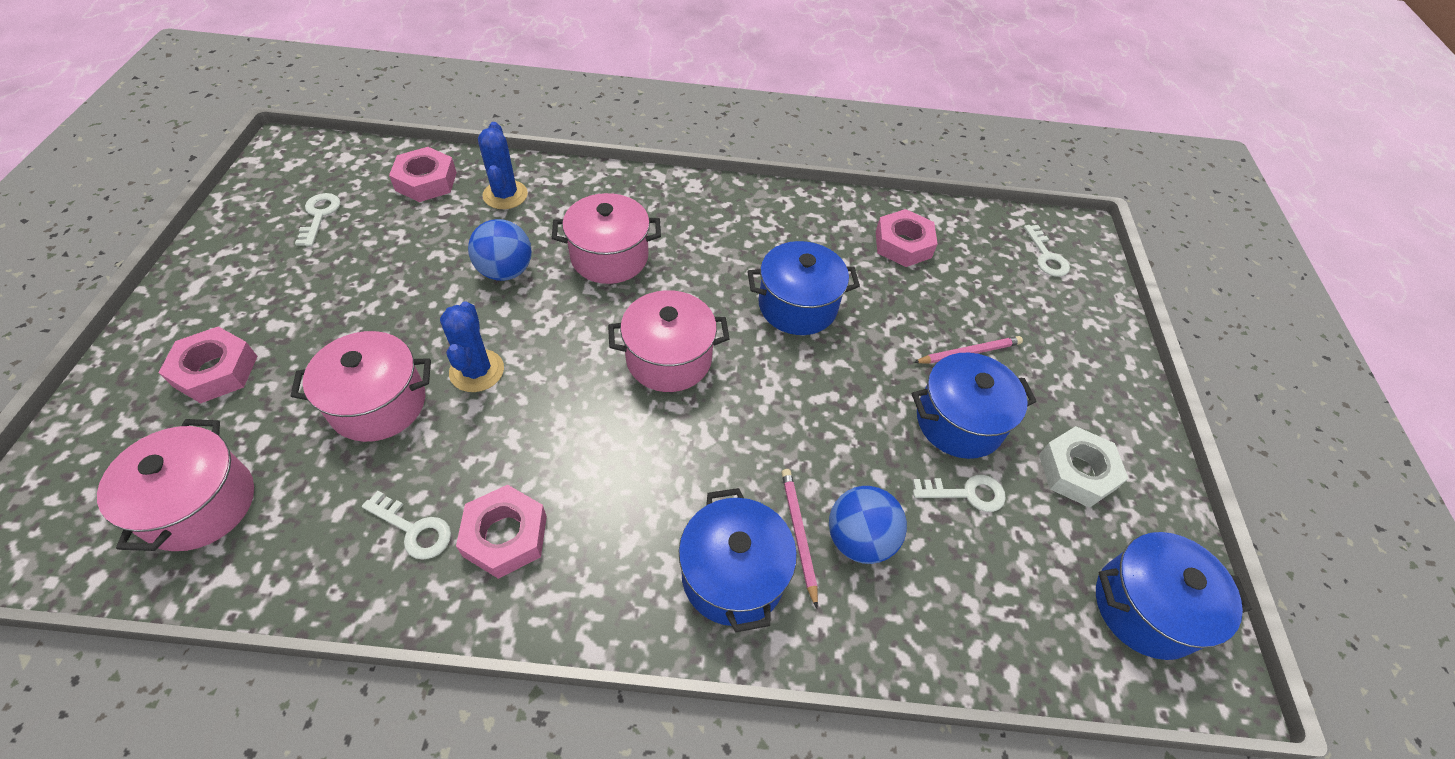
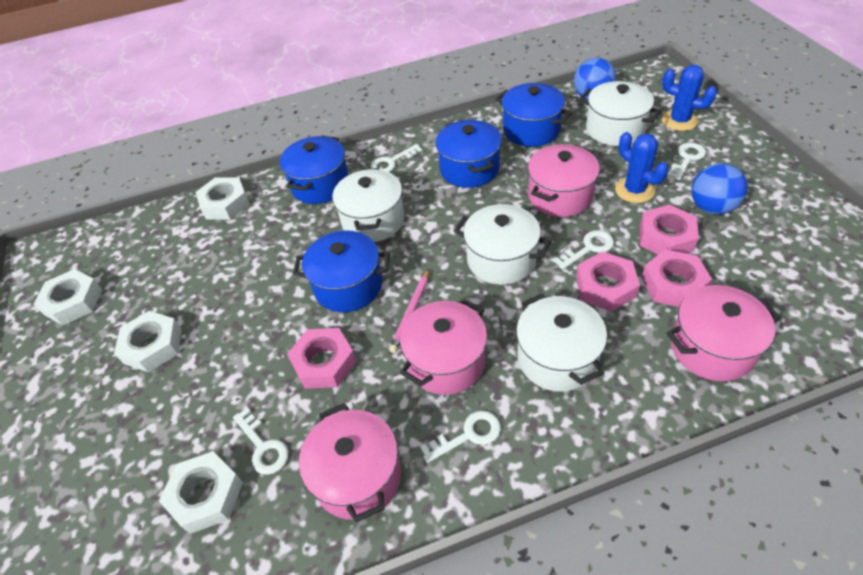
pink pencil: [781,469,818,608] [913,336,1023,364] = 2 -> [389,269,429,353] = 1
white key: [295,193,341,247] [362,491,451,560] [913,475,1006,512] [1024,225,1070,277] = 4 -> [233,407,289,475] [370,144,423,172] [420,410,501,463] [554,230,614,270] [667,143,706,181] = 5
white nut: [1039,426,1129,508] = 1 -> [34,269,102,325] [114,311,182,372] [159,451,243,534] [196,177,249,220] = 4
white pot: none = 0 -> [332,168,405,242] [454,204,551,285] [516,293,607,392] [579,81,662,146] = 4

